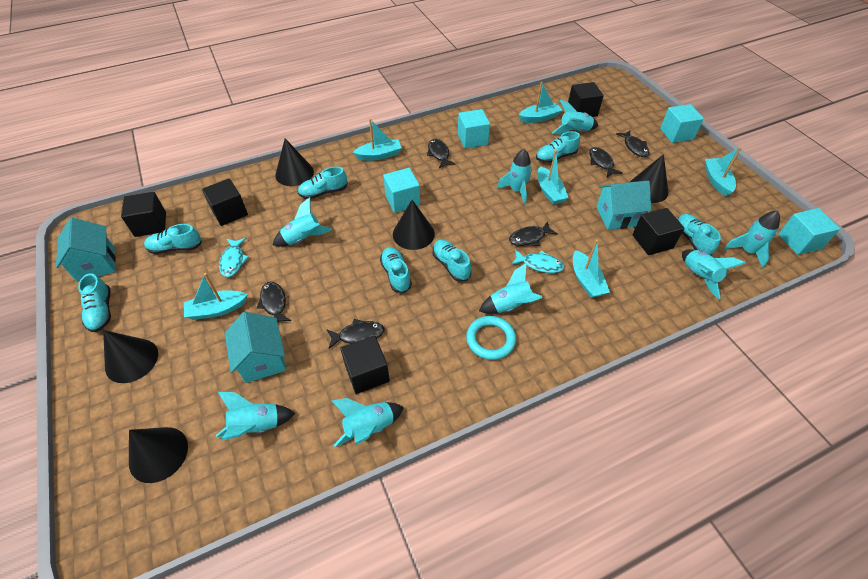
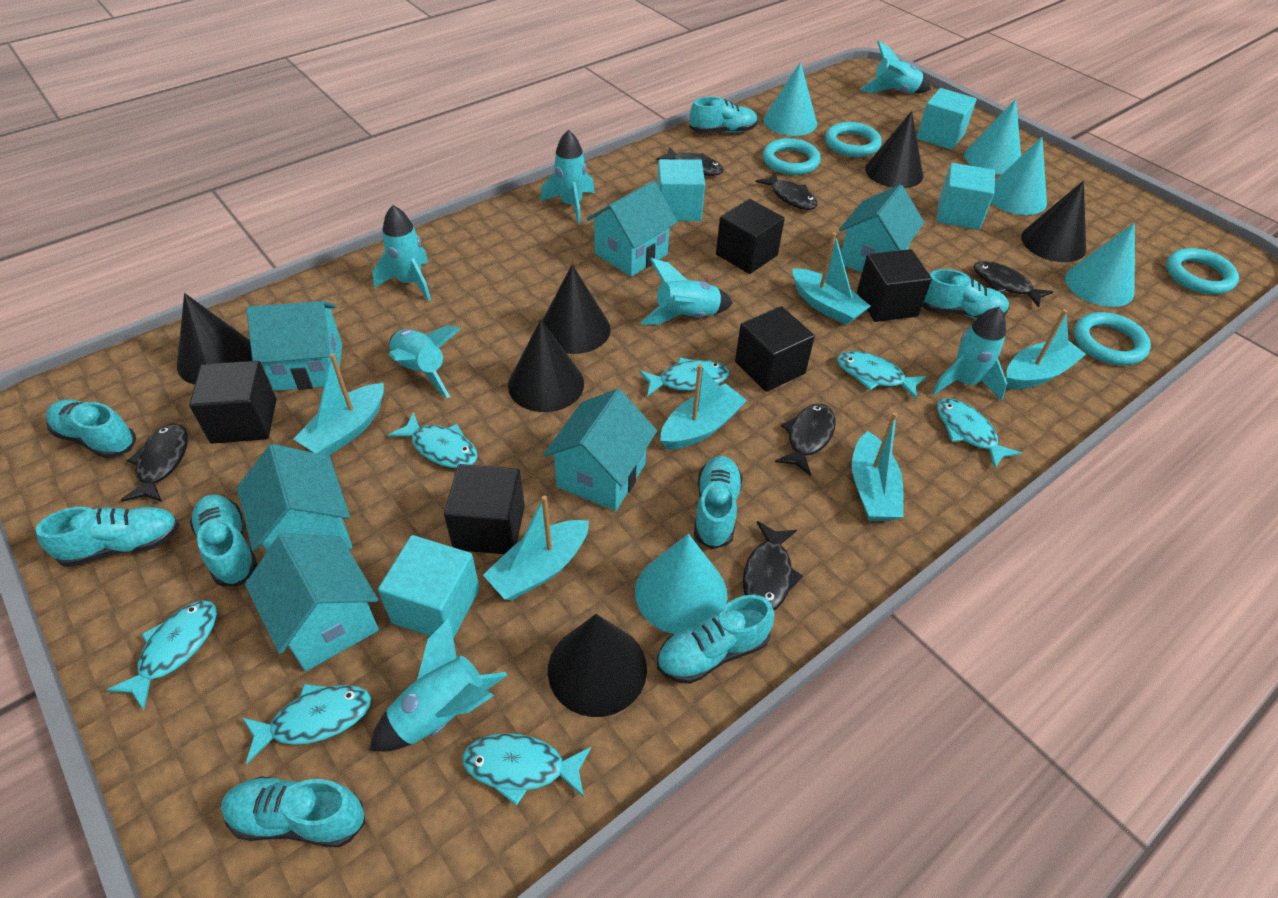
black cone: [103,330,158,383] [129,427,188,483] [275,139,314,186] [393,200,435,250] [630,154,668,203] = 5 -> [177,293,252,385] [508,319,584,412] [542,265,611,354] [548,614,647,717] [865,111,923,188] [1021,181,1086,262] = 6
turquoise cone: none = 0 -> [635,534,728,634] [763,62,817,136] [964,99,1021,175] [991,137,1047,215] [1065,222,1135,307] = 5
turquoise fish: [219,238,249,277] [511,249,565,273] = 2 -> [107,600,217,710] [243,684,371,764] [388,412,478,468] [463,733,592,806] [639,357,729,397] [837,351,927,400] [937,398,1021,469] = 7
turquoise house: [56,217,116,282] [225,312,286,383] [596,181,651,230] = 3 -> [237,444,352,552] [245,533,379,671] [246,301,342,391] [544,389,657,511] [587,181,677,277] [839,185,925,272] = 6
turquoise ring: [466,316,516,360] = 1 -> [763,138,821,175] [825,122,882,157] [1074,312,1151,365] [1166,248,1239,294] = 4
turquoise rocket: [216,392,295,441] [273,197,332,247] [332,398,404,447] [479,263,543,314] [497,149,532,205] [552,100,598,134] [682,249,745,299] [724,211,780,268] = 8 -> [370,617,507,752] [373,205,431,301] [389,325,460,398] [540,130,595,224] [640,258,733,325] [860,41,931,94] [932,307,1007,401] = 7
turquoise shoe: [78,273,111,332] [144,224,202,254] [298,167,347,199] [380,247,412,293] [433,239,471,282] [536,131,580,163] [678,214,721,255] = 7 -> [35,507,180,567] [46,399,136,459] [190,494,257,587] [221,776,366,847] [657,595,774,684] [689,97,758,133] [694,456,743,549] [922,269,1009,319] = 8

